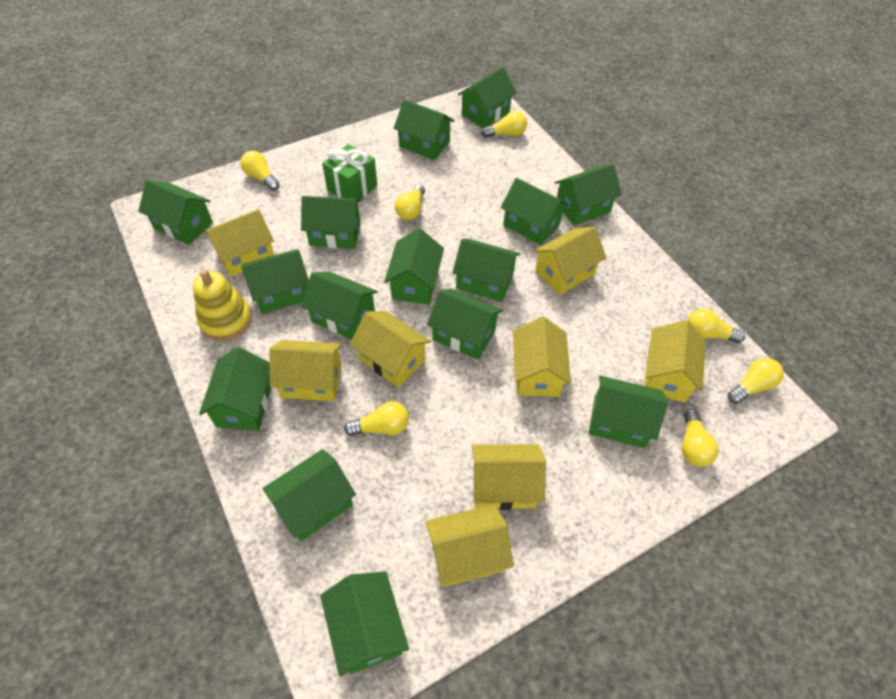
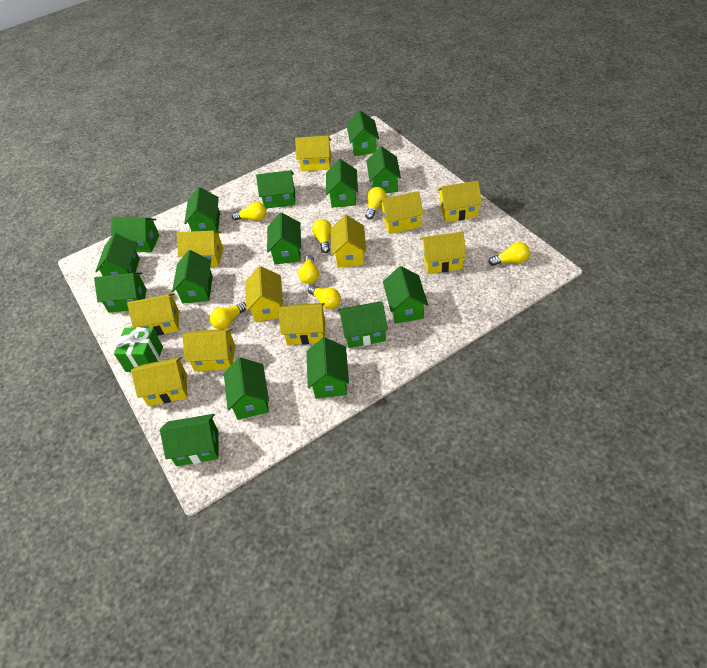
yellow house: [204,209,274,277] [269,340,342,401] [350,311,431,388] [426,504,514,587] [472,444,546,510] [513,317,571,397] [534,226,607,295] [644,320,706,403] = 8 -> [127,293,179,336] [131,357,187,406] [177,231,223,267] [182,328,235,371] [245,266,283,322] [279,303,325,345] [295,135,331,171] [330,215,366,268] [379,191,424,234] [420,232,466,274] [437,181,482,222] = 11
yellow stacking toy: [193,269,252,341] = 1 -> none = 0

